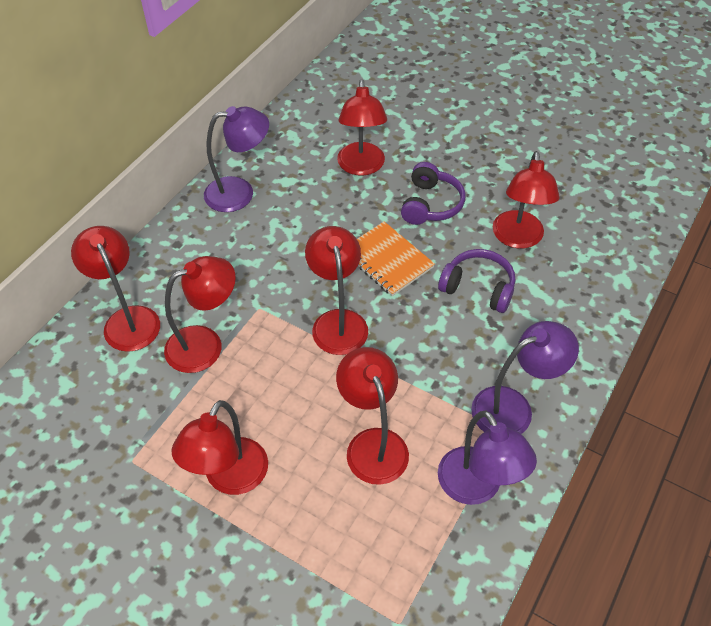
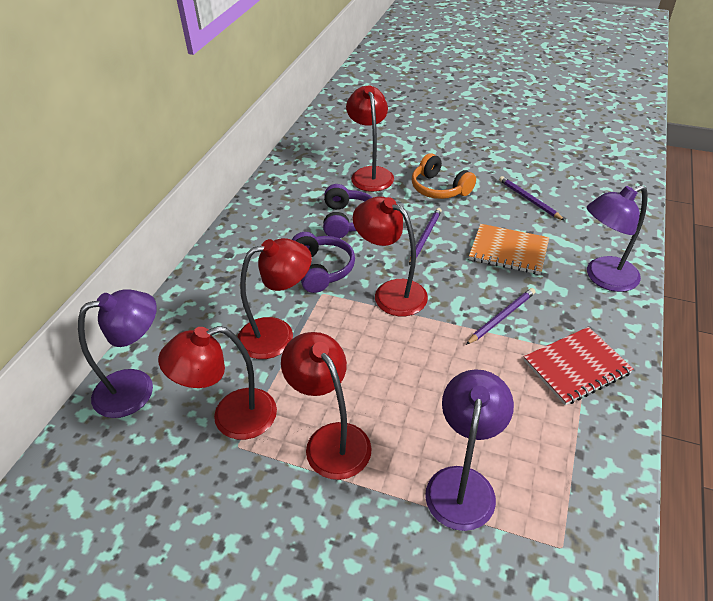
orange headphones: none = 0 -> [412,153,476,199] = 1
purple pencil: none = 0 -> [409,208,442,265] [466,288,536,345] [499,176,565,221] = 3
red lamp: [71,226,160,352] [164,256,236,373] [172,400,268,495] [305,226,368,355] [336,347,409,485] [337,79,387,176] [493,151,560,249] = 7 -> [158,326,277,440] [237,238,312,359] [281,332,372,480] [346,85,394,192] [353,196,428,316] = 5
red notebook: none = 0 -> [524,327,633,405] = 1

